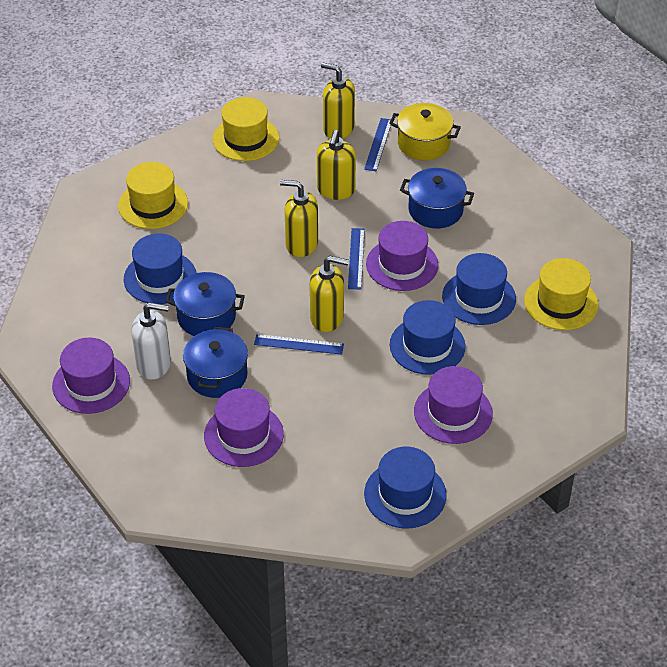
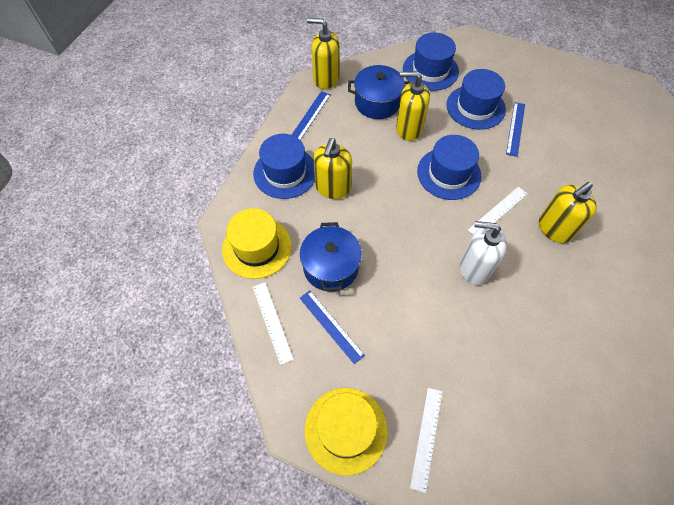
blue pot: [165,272,245,336] [183,326,248,398] [400,168,474,228] = 3 -> [300,222,362,292] [348,65,410,119] = 2
purple hat: [52,338,130,414] [204,388,284,467] [366,221,438,291] [414,366,493,444] = 4 -> none = 0
white ruler: none = 0 -> [253,283,294,365] [410,388,442,493] [468,187,527,235] = 3
yellow hat: [118,162,188,229] [212,97,279,161] [524,258,599,330] = 3 -> [222,208,292,279] [304,388,388,476] = 2
yellow pot: [389,103,461,160] = 1 -> none = 0

